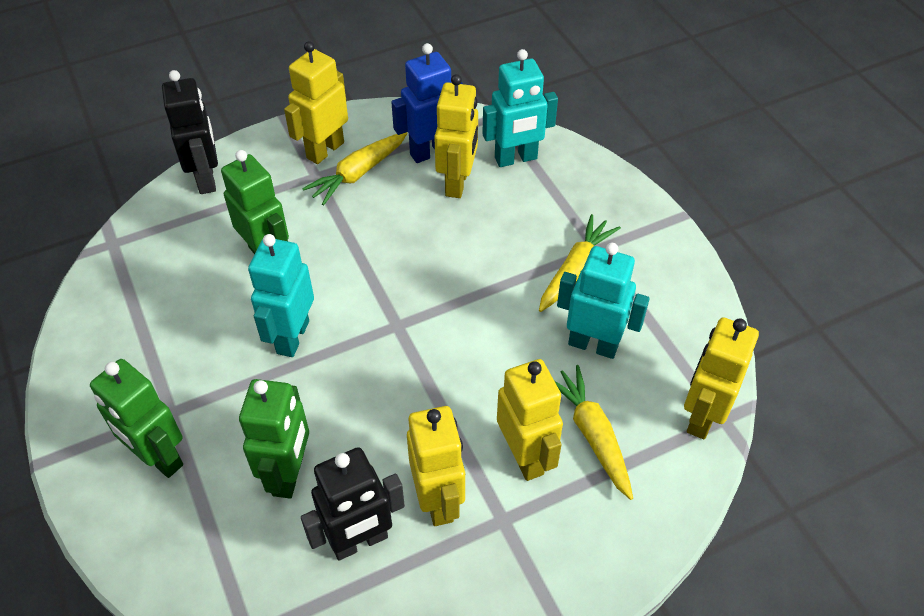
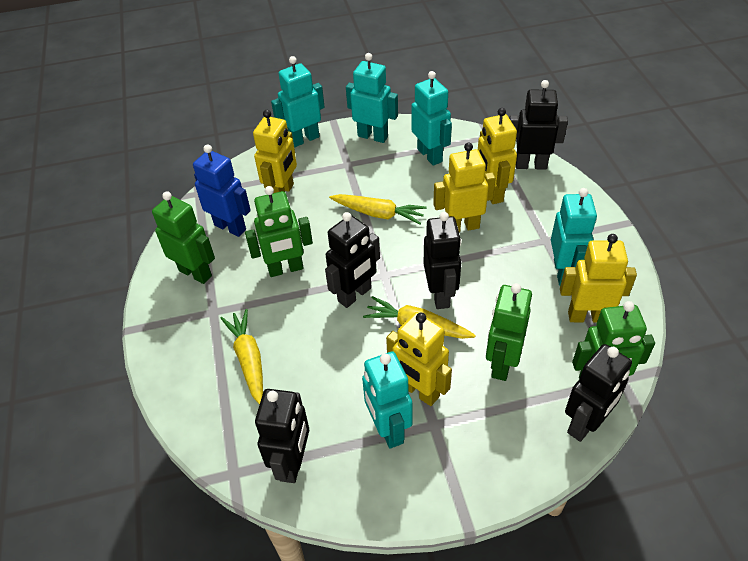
black robot: [162,70,218,194] [301,447,405,561] = 2 -> [255,389,309,483] [325,212,380,308] [423,212,461,309] [509,80,568,170] [565,344,632,442] = 5
green robot: [90,359,183,478] [221,150,289,254] [239,379,309,499] = 3 -> [152,191,215,284] [245,186,313,277] [486,283,532,381] [572,301,655,379] = 4
turquoise robot: [248,234,314,357] [482,49,558,167] [557,243,650,359] = 3 -> [271,56,324,147] [346,53,398,143] [362,351,412,449] [411,71,452,166] [551,188,597,286] = 5

